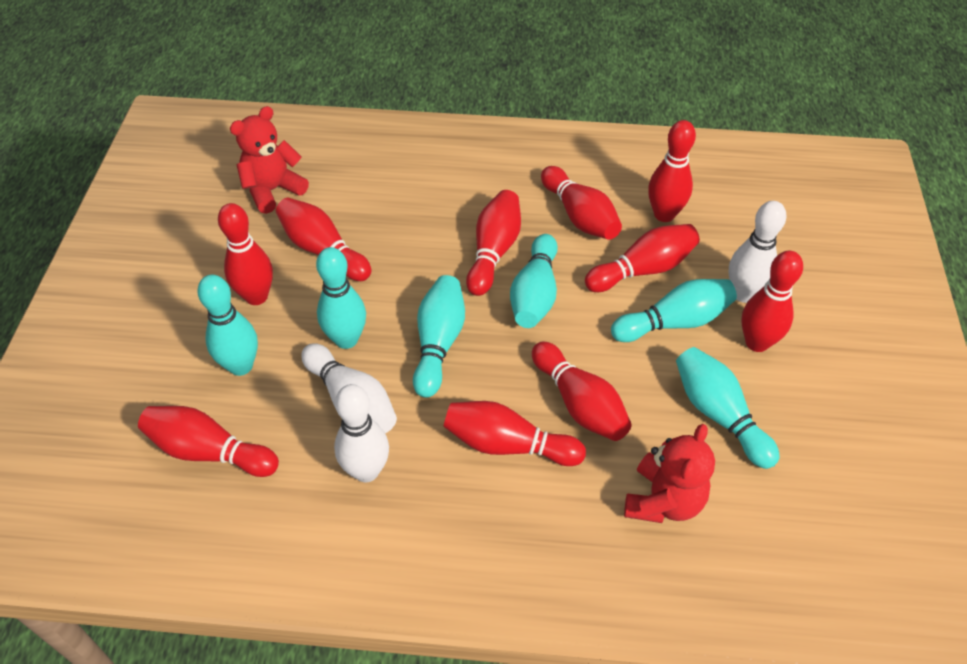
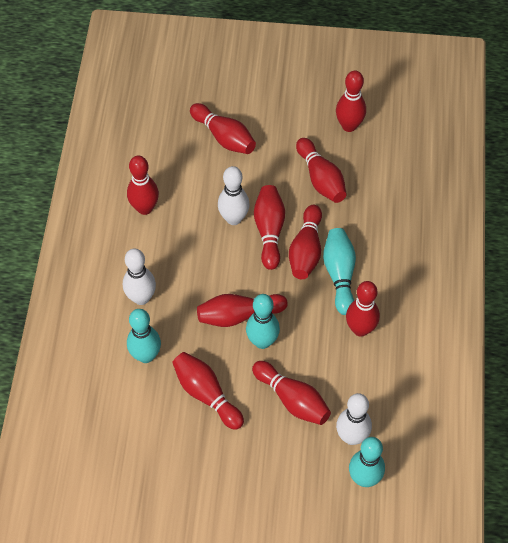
red teddy bear: [230,106,309,214] [624,424,715,523] = 2 -> none = 0
turquoise bowling pin: [198,275,258,376] [316,247,366,349] [413,275,465,398] [510,234,558,328] [611,279,737,342] [676,347,780,469] = 6 -> [127,309,161,363] [246,294,280,349] [323,228,356,315] [349,437,385,487] = 4

